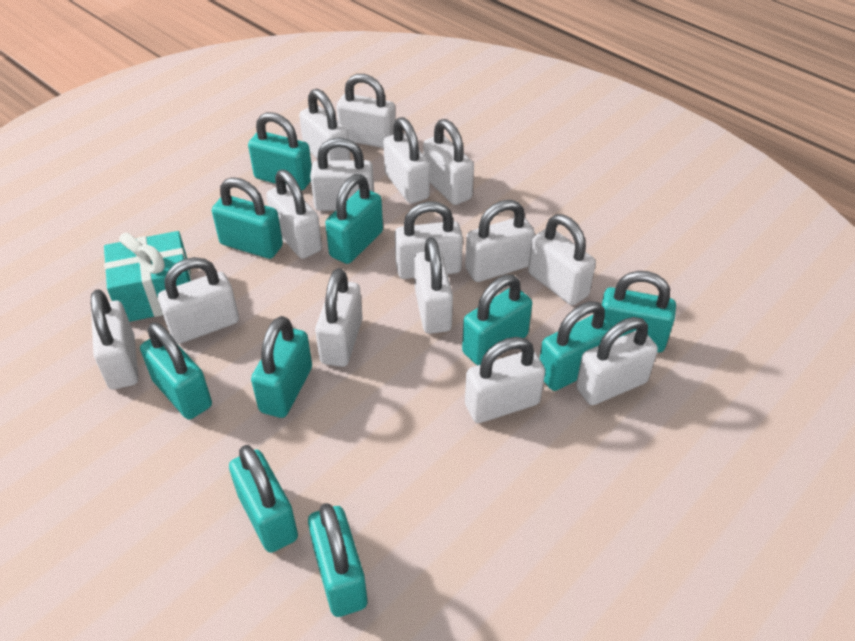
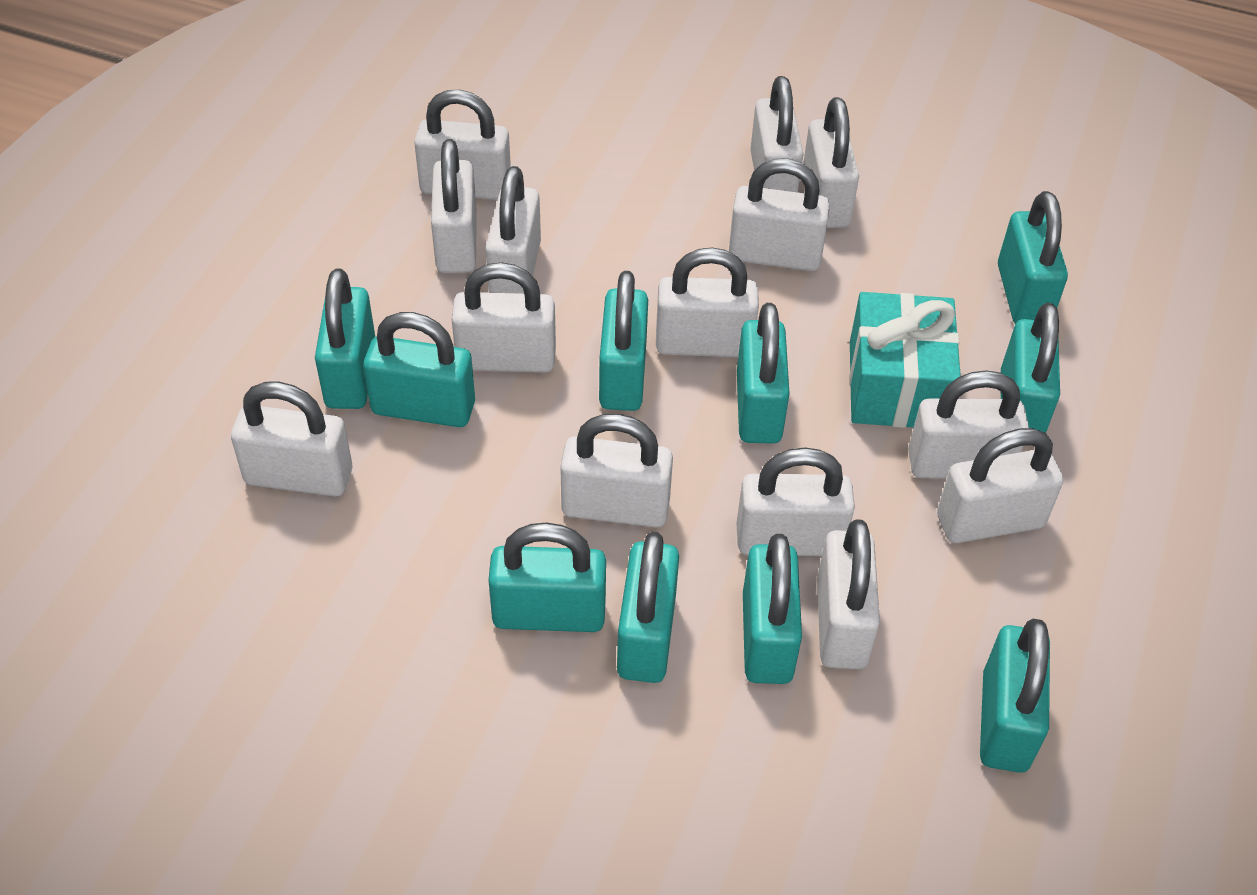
white padlock: [91,289,138,389] [158,257,239,344] [266,170,322,259] [299,89,350,161] [310,138,374,211] [315,268,363,367] [336,74,395,148] [383,117,430,204] [395,201,463,279] [414,237,453,334] [423,119,474,205] [465,200,535,282] [465,337,545,423] [528,214,596,305] [576,317,658,405] = 15 -> [231,382,352,497] [414,89,511,200] [431,139,477,273] [452,262,556,373] [485,166,541,294] [560,414,673,527] [656,247,759,357] [729,158,830,271] [736,448,855,556] [750,76,804,192] [803,97,859,228] [817,519,880,669] [908,370,1029,479] [937,428,1063,543] = 14

